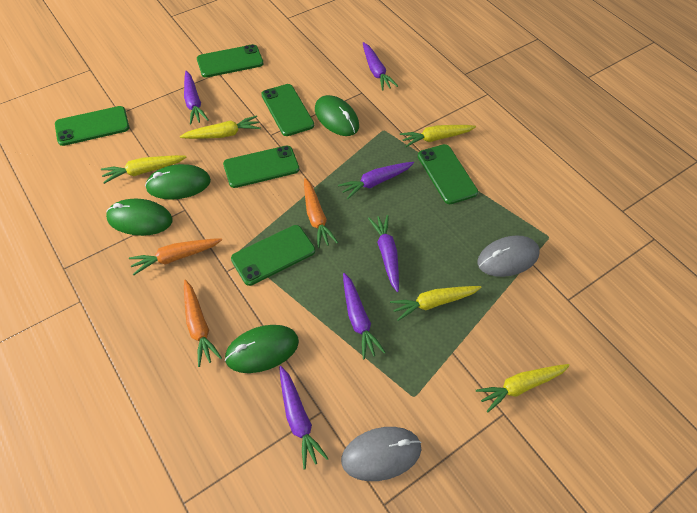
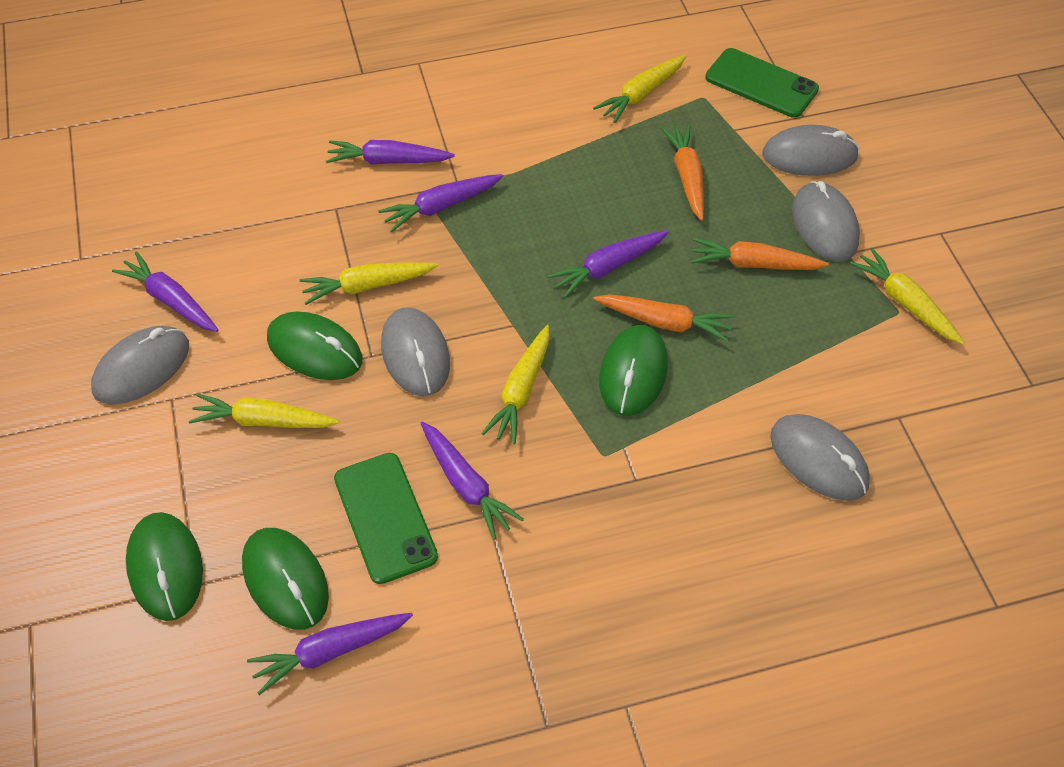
green phone: [55,106,129,146] [197,44,263,78] [223,145,299,188] [231,225,315,286] [261,84,314,136] [418,144,478,204] = 6 -> [334,453,438,584] [705,48,819,118] = 2
grey mouse: [341,427,422,481] [477,236,540,277] = 2 -> [91,326,189,404] [381,307,450,396] [762,125,859,176] [770,414,870,501] [792,181,860,261] = 5

